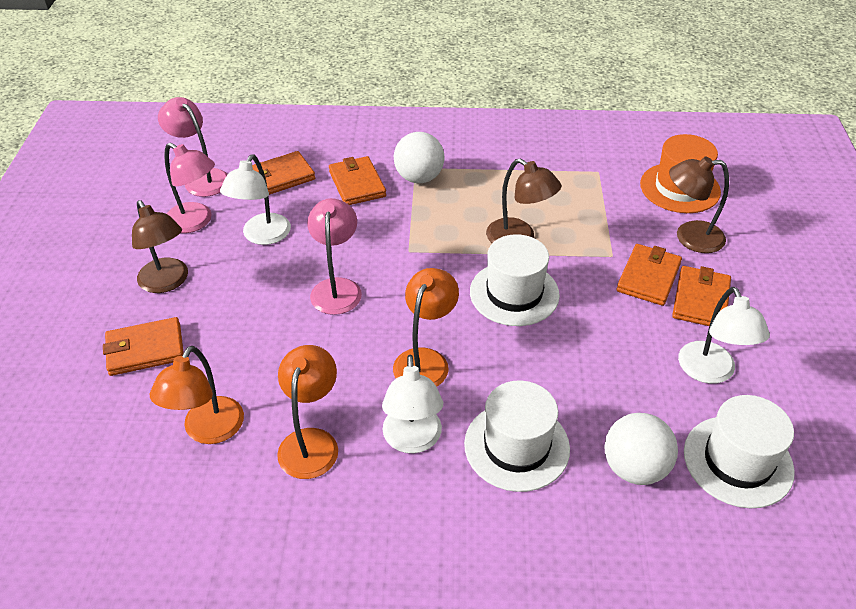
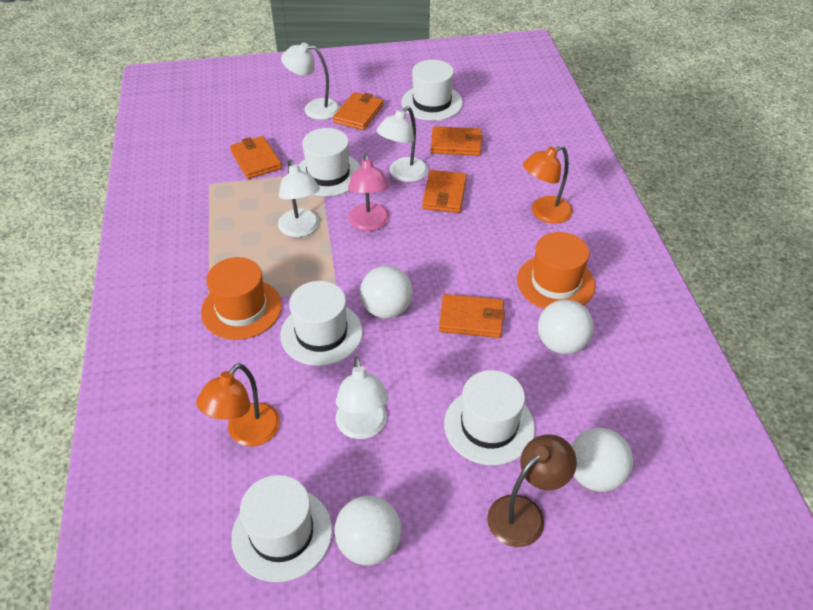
brown lamp: [132,200,188,293] [486,158,562,243] [669,157,729,253] = 3 -> [487,434,577,547] = 1
orange hat: [640,134,721,213] = 1 -> [201,257,282,340] [517,232,595,309] = 2
orange lamp: [150,346,244,444] [277,345,338,479] [393,268,459,387] = 3 -> [196,363,280,446] [523,145,573,224] = 2
pink lamp: [158,97,228,197] [164,143,215,233] [307,198,362,315] = 3 -> [348,154,389,231] = 1
white ball: [394,132,445,183] [604,413,678,485] = 2 -> [334,496,401,565] [360,266,413,318] [538,299,594,354] [571,428,633,492] = 4
white hat: [464,381,570,492] [470,234,560,326] [684,395,795,508] = 3 -> [231,475,332,582] [280,281,363,366] [299,128,361,196] [401,60,463,121] [444,370,535,465] = 5
white lamp: [220,154,291,245] [382,355,443,453] [678,287,770,384] = 3 -> [278,159,320,237] [281,42,340,120] [336,356,388,439] [376,106,428,182] = 4

